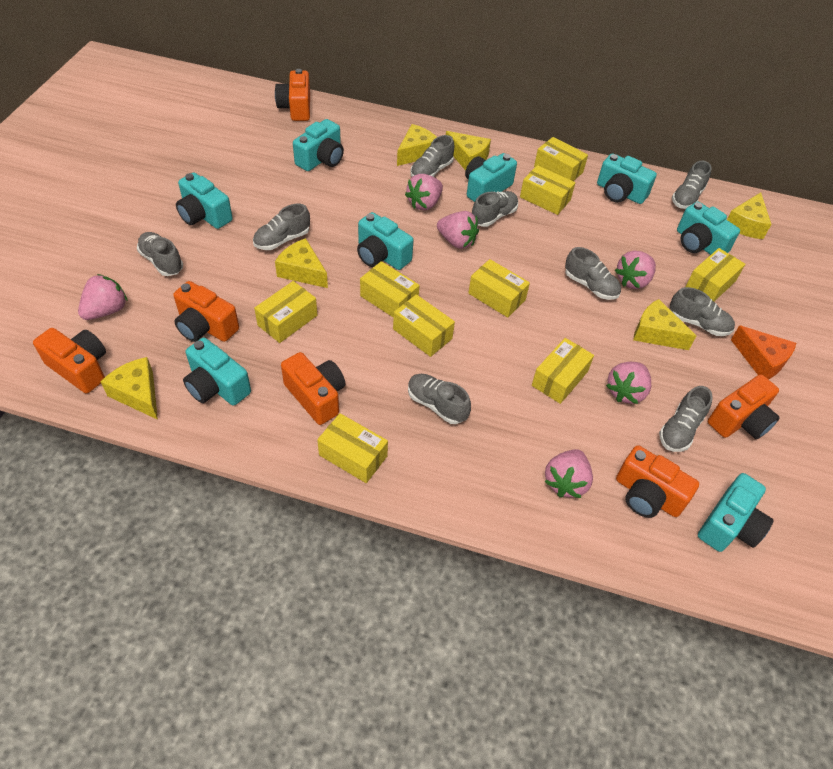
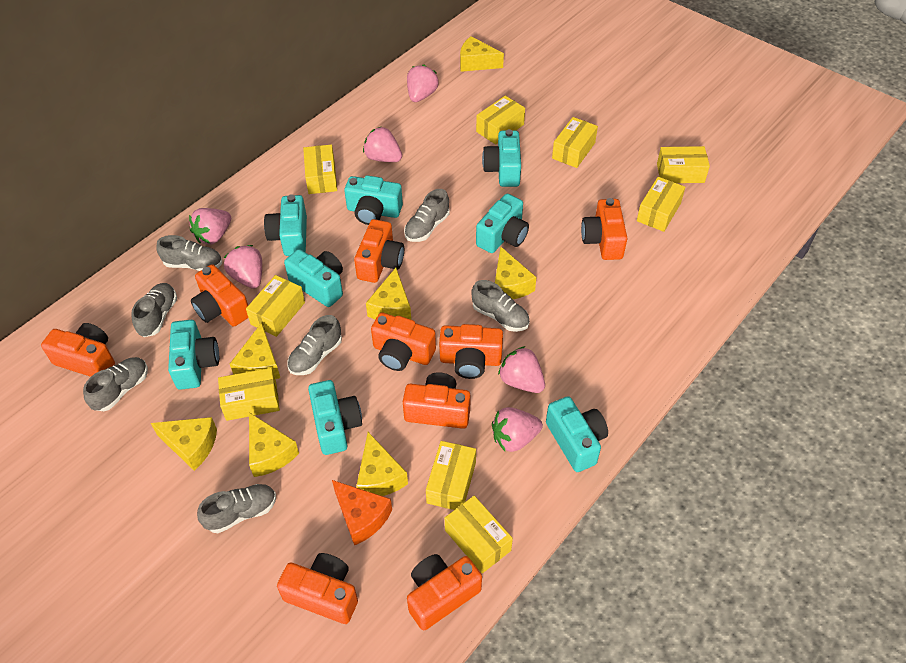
grey shoe: [137,232,183,276] [253,204,310,250] [408,374,471,424] [411,135,454,177] [472,191,518,227] [565,247,621,300] [659,386,713,452] [670,287,735,336] [672,161,711,209] = 9 -> [83,357,148,411] [131,283,177,337] [156,235,222,271] [197,484,276,533] [288,315,342,375] [404,189,449,242] [471,280,530,332] = 7
orange camera: [33,328,106,393] [173,281,239,342] [275,69,310,121] [281,352,345,425] [616,445,699,518] [708,374,780,439] = 6 -> [41,323,115,377] [191,264,248,327] [277,553,358,624] [354,219,404,283] [371,312,436,371] [403,372,471,429] [407,554,482,630] [439,324,503,379] [581,198,627,260] = 9
yellow cheese: [100,357,158,420] [275,238,328,288] [397,124,437,166] [446,131,491,171] [633,299,696,350] [727,192,772,239] = 6 -> [151,417,217,471] [230,323,280,379] [249,412,299,477] [356,432,408,496] [366,268,411,320] [460,36,504,72] [495,247,536,299] = 7

